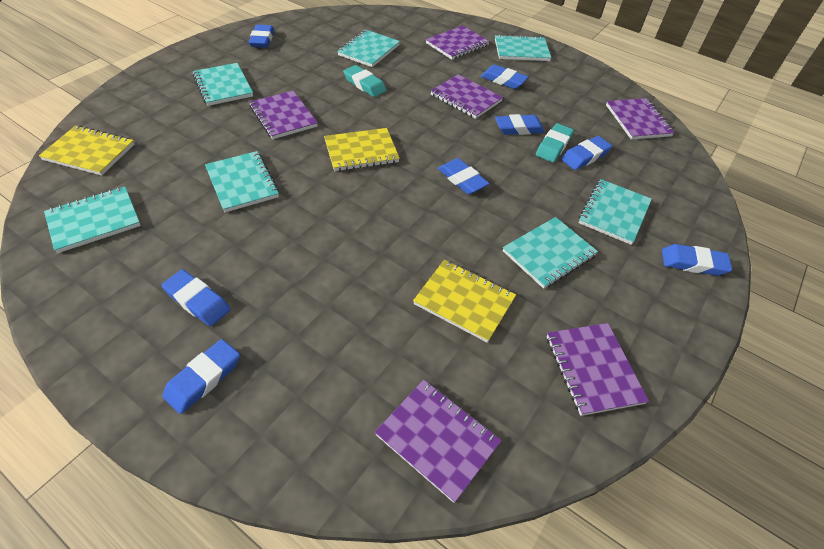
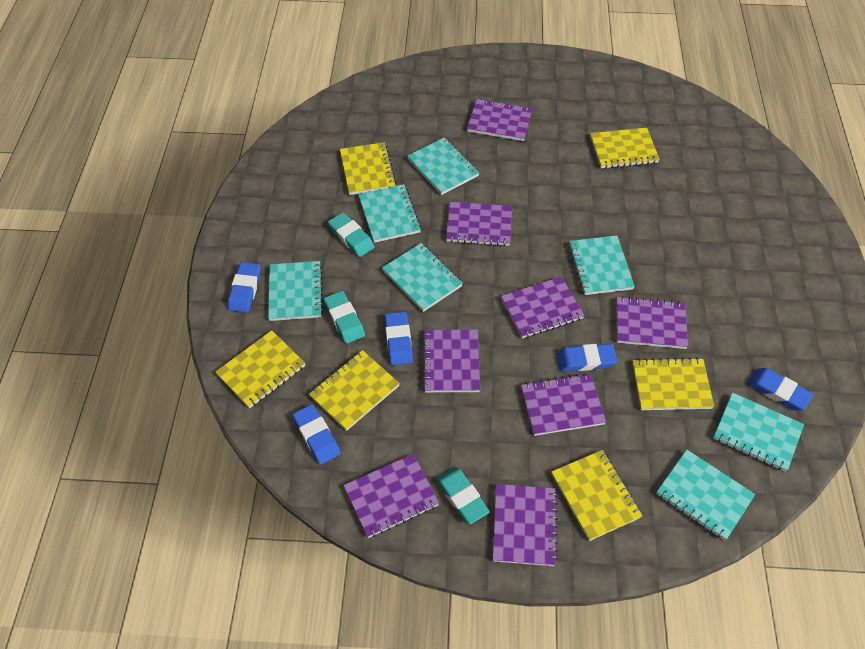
blue eraser: [161,269,231,326] [162,339,240,414] [249,25,274,48] [438,158,489,194] [481,65,528,89] [495,114,545,135] [561,136,612,170] [662,244,732,276] = 8 -> [228,262,260,312] [293,404,340,464] [385,312,413,365] [556,344,617,372] [748,368,813,410] = 5
purple notebook: [249,91,318,139] [375,380,501,503] [426,26,490,60] [431,74,503,119] [547,323,649,416] [606,98,675,140] = 6 -> [343,454,439,538] [422,329,480,392] [446,202,512,246] [467,98,533,141] [493,484,558,566] [501,276,585,338] [521,373,606,436] [616,296,688,349] = 8
turquoise eraser: [343,65,387,97] [536,123,574,162] = 2 -> [324,291,365,344] [328,212,375,257] [436,467,490,524] = 3
yellow notebook: [39,125,135,176] [324,128,400,171] [413,260,516,343] = 3 -> [215,330,305,408] [309,350,400,431] [340,142,396,195] [551,450,642,541] [590,128,660,169] [632,357,714,410] = 6

